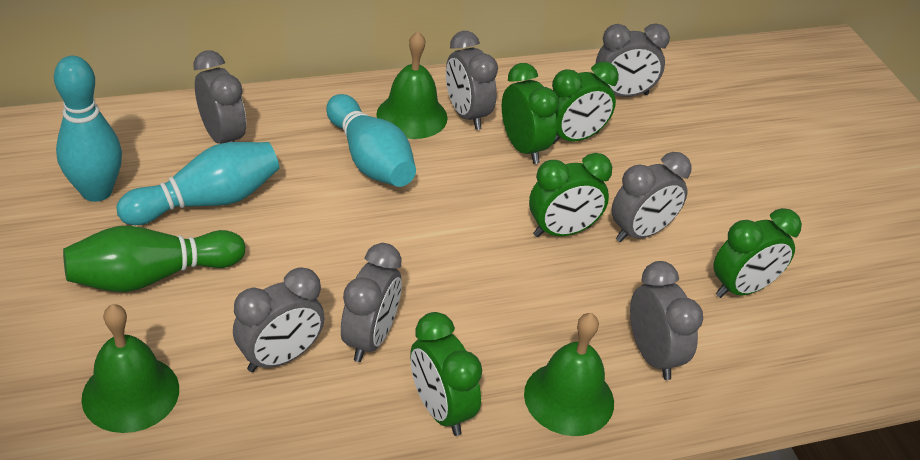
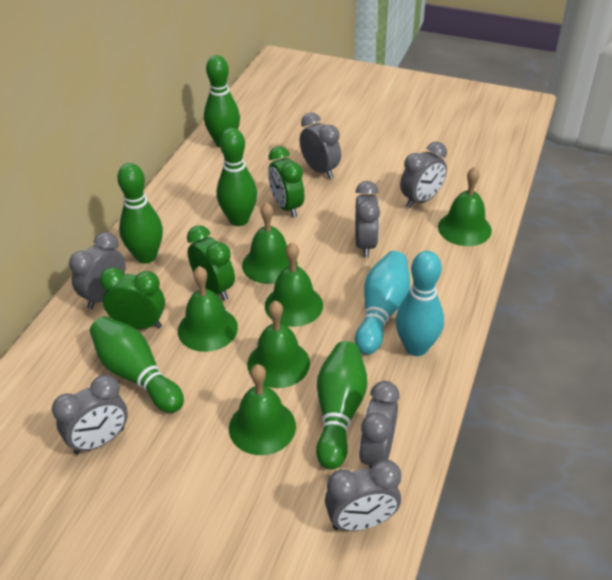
green bell: [81,304,179,433] [376,31,448,139] [524,313,614,436] = 3 -> [178,266,238,352] [229,364,296,455] [242,202,298,284] [247,300,310,388] [265,243,323,327] [438,167,492,246] = 6
green bowling pin: [63,226,245,292] = 1 -> [90,316,184,413] [117,163,163,264] [204,55,240,148] [216,128,257,226] [316,341,367,469] = 5
green clock: [410,312,482,436] [502,63,559,164] [529,153,612,237] [552,61,619,144] [714,208,802,298] = 5 -> [100,267,165,329] [187,225,235,300] [268,146,304,218] = 3
turquoise bowling pin: [54,56,122,202] [117,142,279,225] [326,94,416,187] = 3 -> [355,251,410,354] [395,251,444,356] = 2

